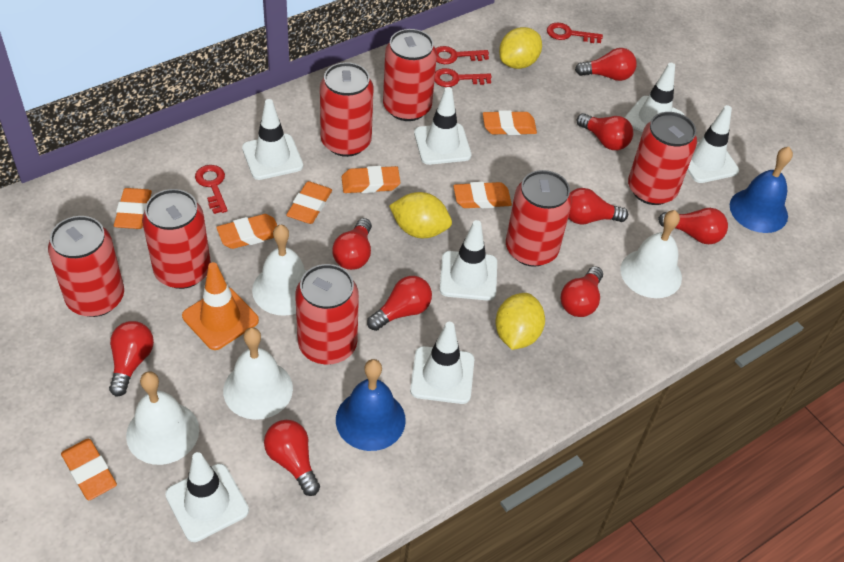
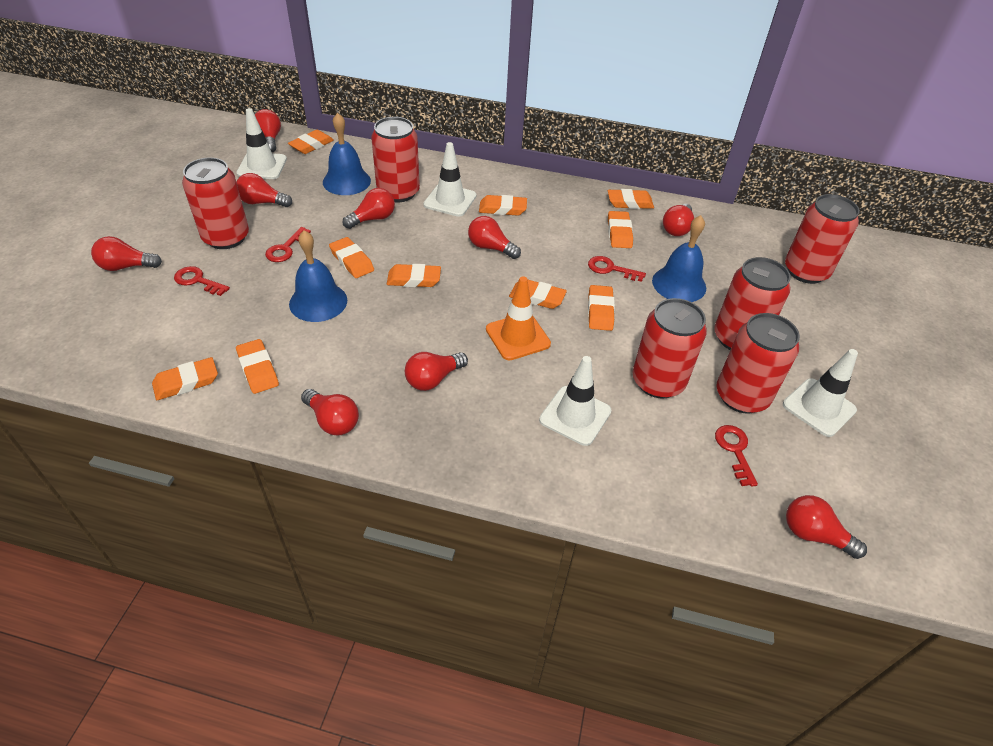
blue bell: [336,359,406,451] [730,147,793,233] = 2 -> [289,230,347,322] [323,113,371,195] [652,215,706,302] = 3
orange eraser: [61,439,117,500] [114,188,152,229] [216,214,277,249] [286,181,332,224] [342,166,400,193] [453,182,512,208] [483,110,537,135] = 7 -> [152,357,218,400] [236,339,279,394] [288,130,334,154] [329,237,374,278] [387,264,441,287] [479,195,527,216] [509,279,567,309] [588,285,615,331] [608,189,654,209] [608,211,633,248] = 10
red can: [48,216,124,317] [142,189,211,289] [295,264,359,365] [320,62,374,157] [383,29,437,121] [506,170,572,267] [628,112,697,205] = 7 -> [182,158,249,249] [371,117,420,202] [633,298,707,399] [714,257,791,350] [716,313,800,414] [785,194,860,284] = 6
white bell: [126,371,199,465] [223,327,293,420] [252,225,307,316] [620,210,682,298] = 4 -> none = 0
white traffic cone: [165,452,249,542] [242,99,303,180] [410,322,474,404] [414,87,471,165] [440,220,497,301] [625,63,685,133] [687,105,739,183] = 7 -> [236,108,287,179] [423,142,476,217] [539,356,612,446] [783,349,858,437] = 4
yellow lemon: [389,192,452,238] [496,293,545,350] [499,27,542,69] = 3 -> none = 0

